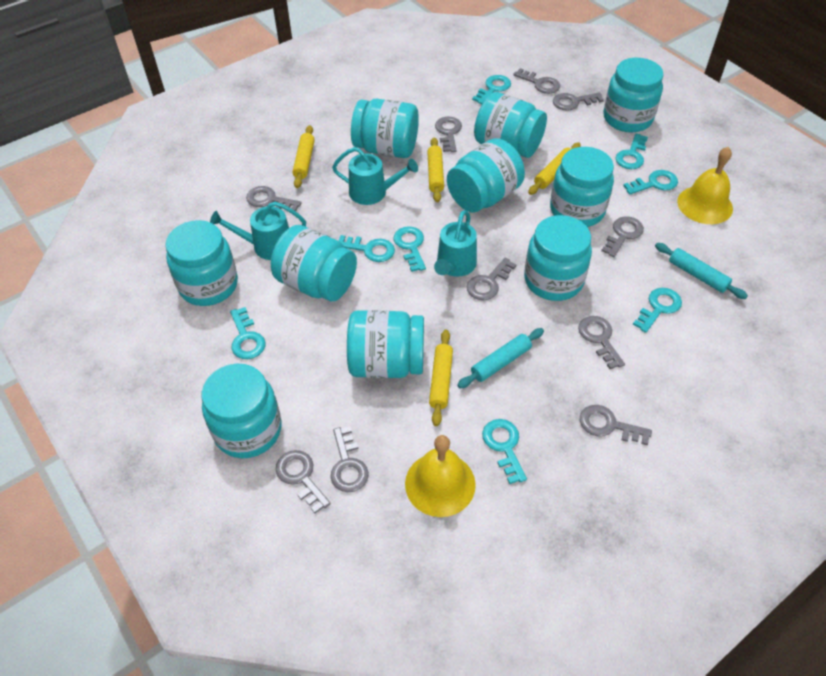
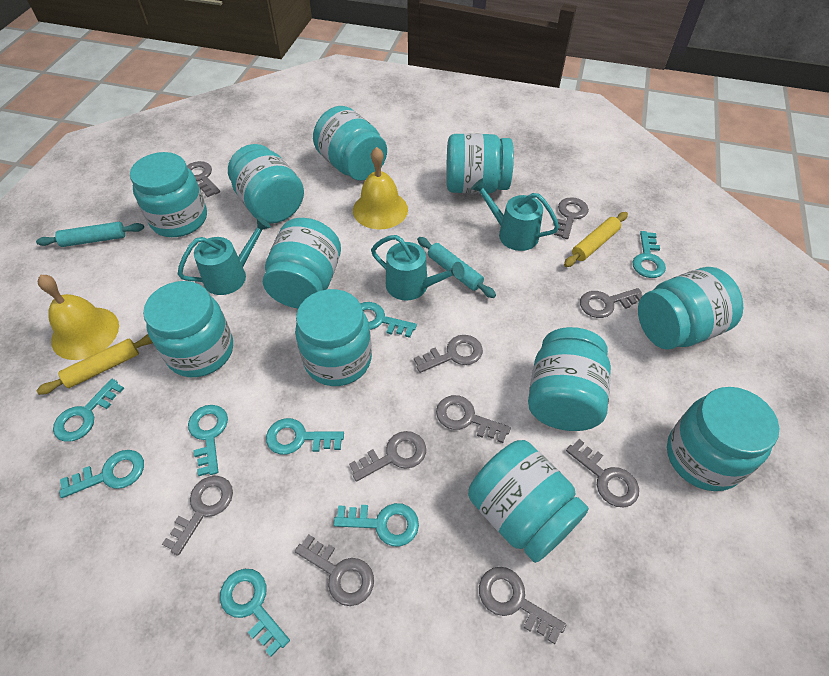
turquoise jar: [165,220,238,306] [202,364,282,458] [271,225,357,301] [347,310,424,378] [351,99,419,158] [447,138,525,213] [474,92,547,158] [524,215,592,301] [550,147,614,227] [603,58,664,132] = 10 -> [130,152,207,237] [143,281,233,377] [228,144,304,224] [263,218,341,309] [295,289,372,386] [313,106,387,181] [446,133,514,194] [468,440,589,563] [528,327,611,431] [638,267,743,350] [667,387,779,491] = 11
yellow rolling pin: [293,125,315,188] [427,137,444,202] [429,330,453,426] [528,142,581,195] = 4 -> [36,334,153,395] [564,212,628,267] = 2

